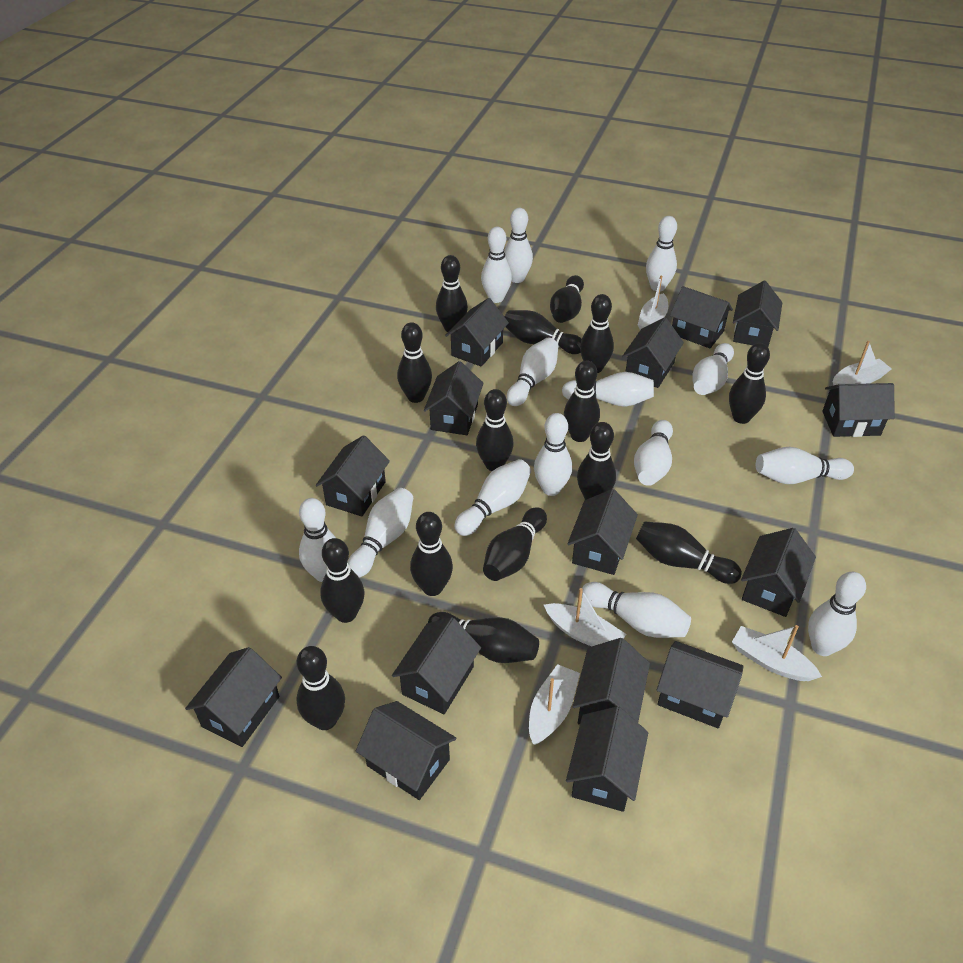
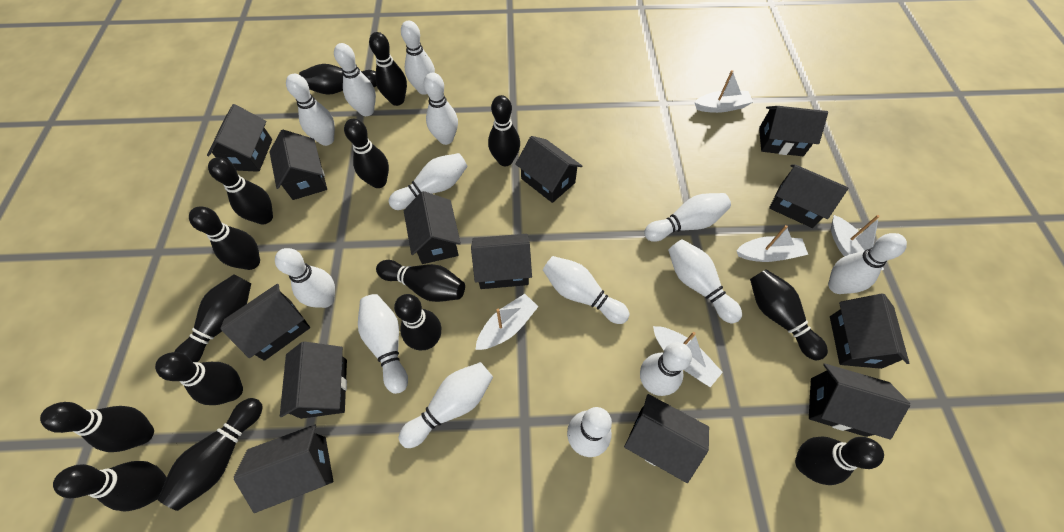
black house: [185,647,282,747] [316,435,390,517] [356,701,456,800] [392,617,481,714] [424,361,484,435] [445,298,509,367] [566,706,648,812] [567,489,638,575] [573,638,650,725] [622,317,684,388] [657,641,743,728] [670,286,733,348] [733,281,782,347] [741,528,816,617] [822,383,895,437] = 15 -> [207,104,272,172] [220,284,310,361] [234,425,333,513] [269,130,327,200] [280,342,347,419] [404,191,461,264] [471,234,532,289] [515,136,582,203] [624,394,709,483] [759,106,828,156] [769,164,849,228] [809,363,910,440] [830,293,909,369] = 13

